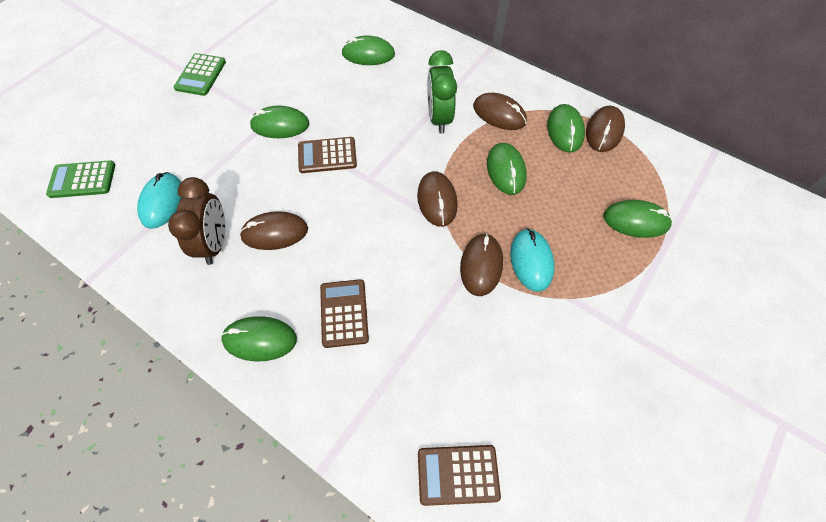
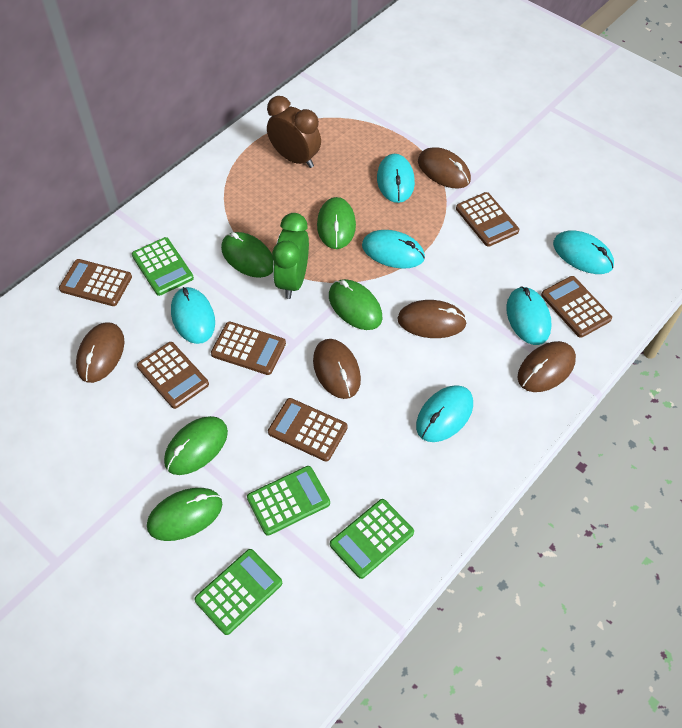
brown calculator: [298,137,357,173] [320,279,369,348] [418,445,501,506] = 3 -> [59,259,132,306] [137,342,209,409] [211,322,286,375] [268,398,348,462] [456,192,519,247] [541,276,612,338] = 6
green calculator: [46,160,115,198] [174,53,226,96] = 2 -> [132,237,194,296] [194,549,282,635] [247,466,330,536] [330,499,414,579] = 4
green mouse: [221,316,297,361] [249,106,309,138] [342,36,395,65] [487,143,527,195] [547,104,585,153] [603,200,672,238] = 6 -> [147,488,222,541] [164,416,228,475] [221,232,274,278] [317,197,356,249] [329,279,382,330] = 5
turquoise mouse: [137,172,182,229] [510,228,555,292] = 2 -> [171,287,215,344] [362,230,425,269] [377,154,415,203] [416,385,473,442] [506,286,552,345] [553,230,614,274] = 6

